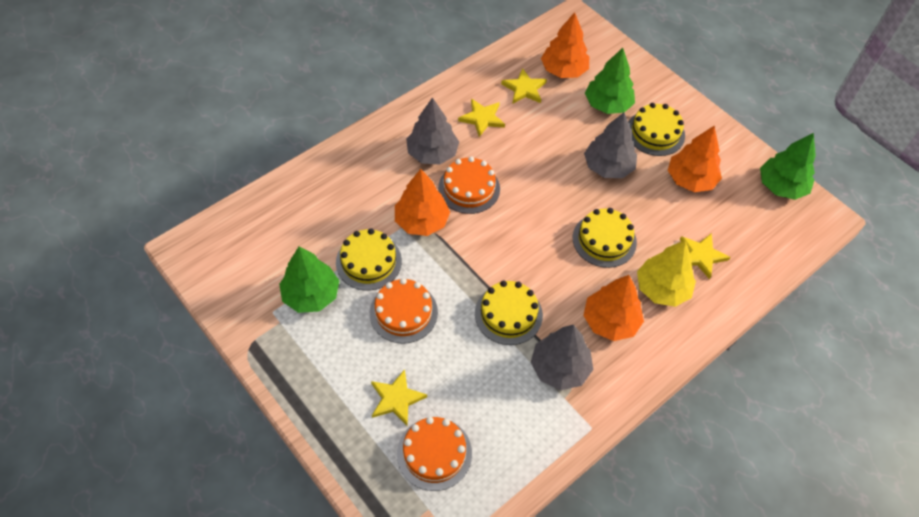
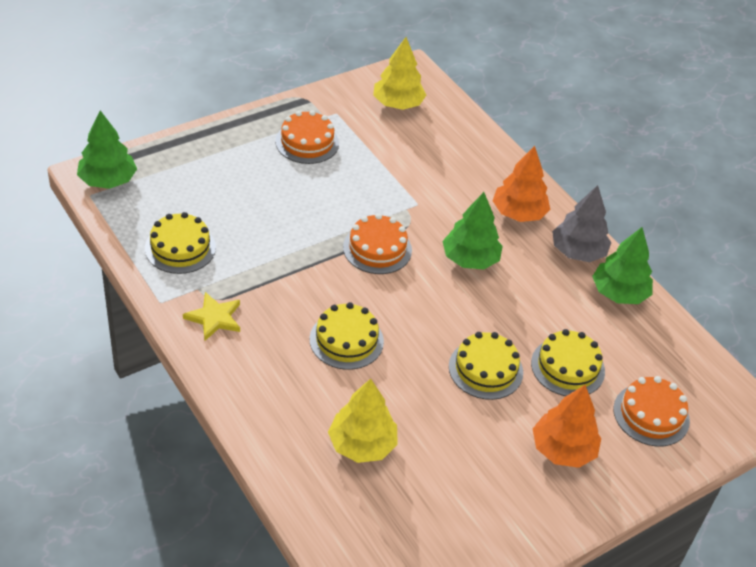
grey tree: [406,97,459,164] [531,325,593,390] [584,112,637,178] = 3 -> [552,185,611,262] = 1
orange tree: [395,169,450,236] [541,12,589,78] [583,275,644,341] [668,126,722,192] = 4 -> [493,146,550,222] [533,385,601,468] = 2
yellow star: [371,369,427,425] [458,99,505,137] [501,68,547,104] [679,233,731,279] = 4 -> [183,292,240,341] = 1
yellow tree: [637,240,696,307] = 1 -> [328,379,398,463] [373,37,426,110] = 2

